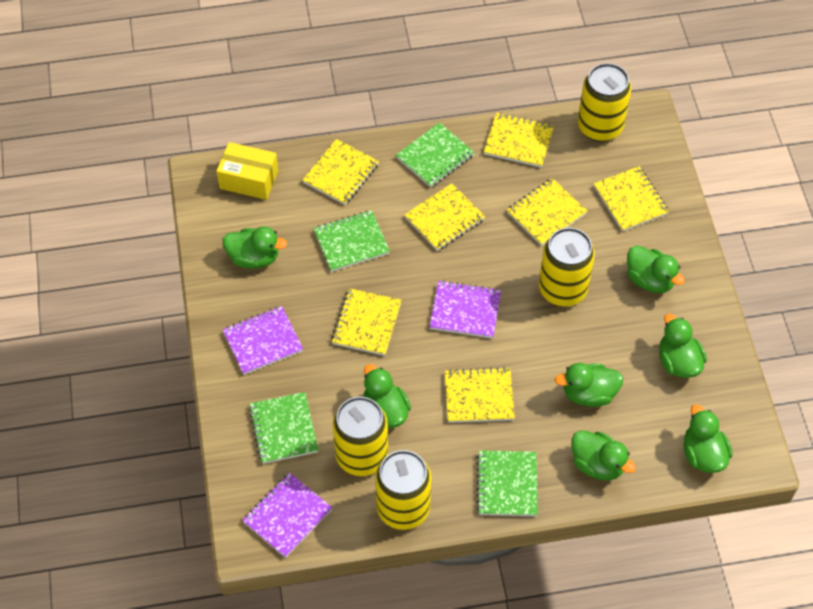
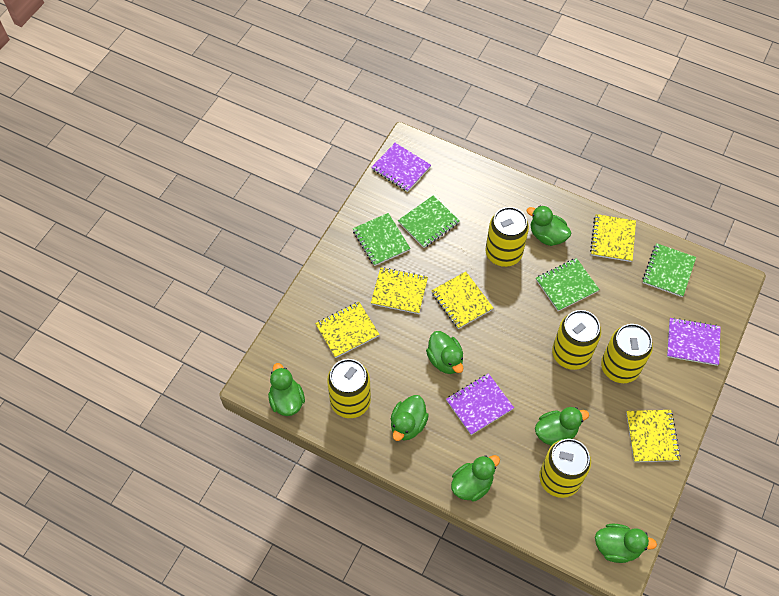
yellow box: [216,142,278,200] = 1 -> none = 0
yellow can: [333,397,388,476] [375,450,431,530] [539,228,595,306] [578,63,631,142] = 4 -> [327,359,371,418] [485,207,529,267] [539,439,591,498] [552,310,601,370] [601,324,653,383] = 5
yellow notebook: [302,139,379,205] [332,288,402,356] [404,183,485,251] [445,367,515,423] [484,113,554,167] [507,178,587,246] [594,166,669,232] = 7 -> [315,302,380,358] [371,267,428,314] [431,272,493,329] [590,214,636,262] [626,410,681,462] = 5

